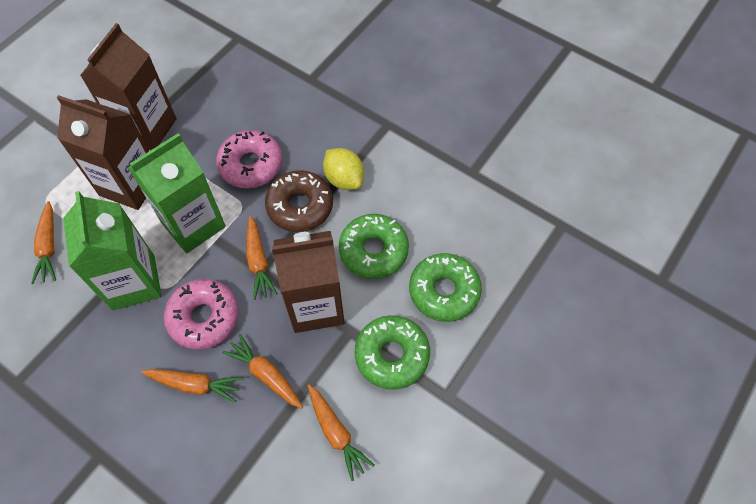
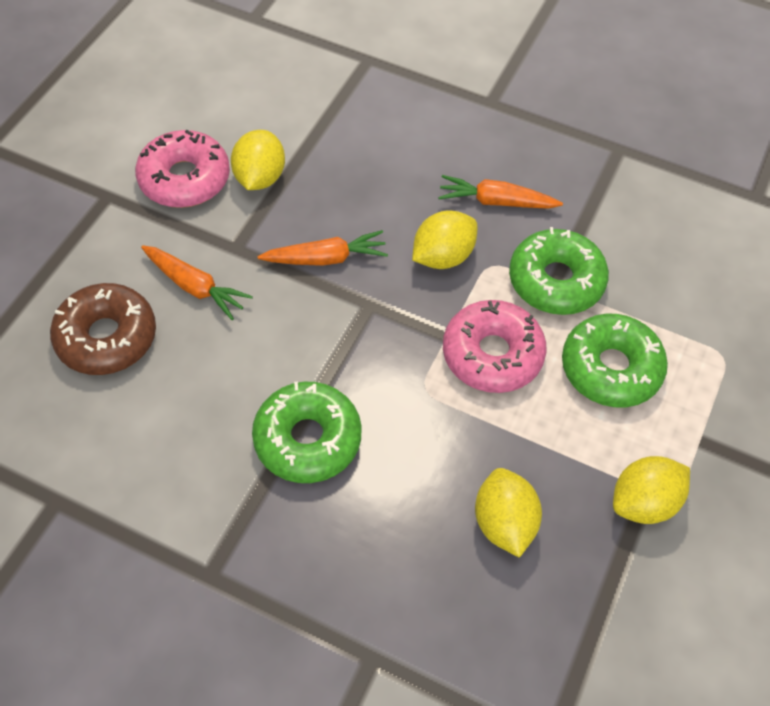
brown carton: [57,95,149,210] [80,23,177,150] [272,231,345,333] = 3 -> none = 0
green carton: [63,191,162,311] [128,133,226,253] = 2 -> none = 0
orange carrot: [31,201,56,284] [141,369,242,403] [222,334,303,409] [246,216,278,300] [308,385,375,481] = 5 -> [141,245,253,320] [258,230,388,266] [438,175,563,209] = 3
yellow lemon: [323,148,364,190] = 1 -> [231,130,285,190] [412,211,477,269] [475,468,542,558] [613,456,690,524] = 4

